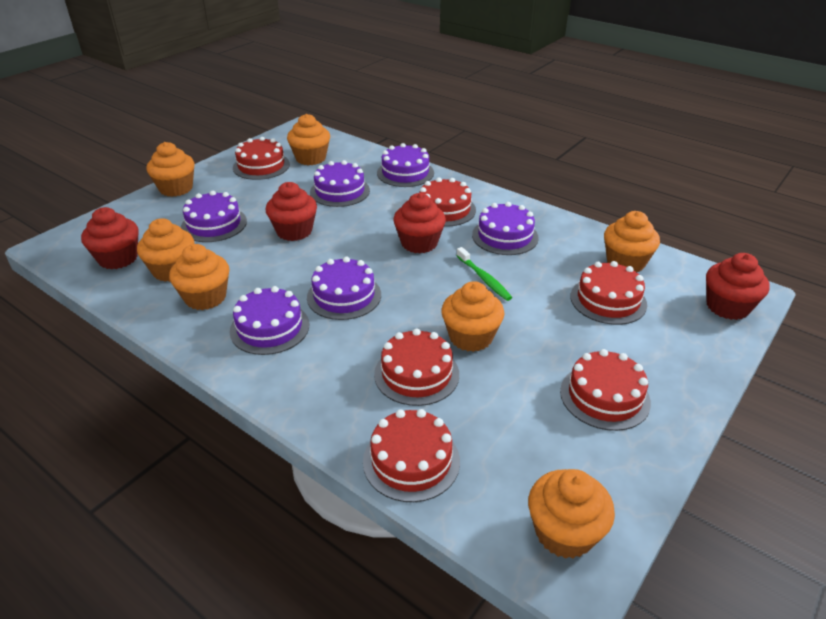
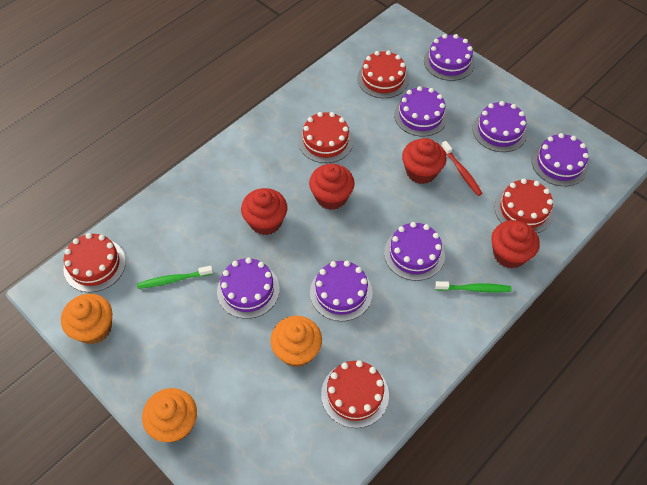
green toothbrush: [457,247,512,301] = 1 -> [137,266,213,289] [435,281,512,292] = 2
orange cupcake: [137,218,195,282] [146,142,195,197] [169,244,229,310] [287,114,330,165] [441,281,504,352] [528,469,615,559] [604,211,660,272] = 7 -> [61,294,112,344] [142,388,197,442] [270,316,322,367] = 3
purple cake: [181,191,247,242] [230,286,309,355] [307,257,381,320] [310,160,370,207] [377,143,434,187] [472,202,539,255] = 6 -> [217,258,280,319] [310,261,373,321] [384,222,445,281] [394,86,448,136] [424,34,475,81] [473,101,527,152] [531,133,589,186] = 7
red cake: [233,137,290,180] [363,409,460,502] [374,328,459,406] [419,177,476,227] [560,349,651,431] [570,261,647,325] = 6 -> [63,233,126,292] [298,112,353,163] [321,360,389,428] [357,51,409,98] [494,179,554,233] = 5
red toothbrush: none = 0 -> [441,141,483,196] = 1

